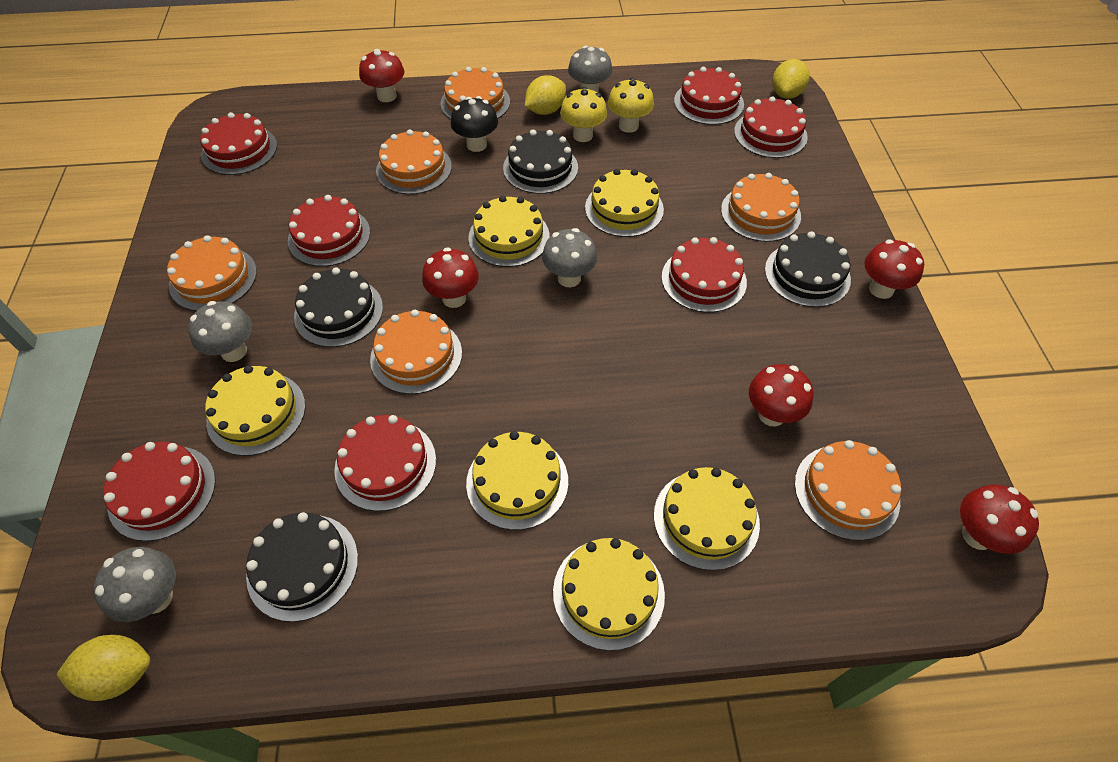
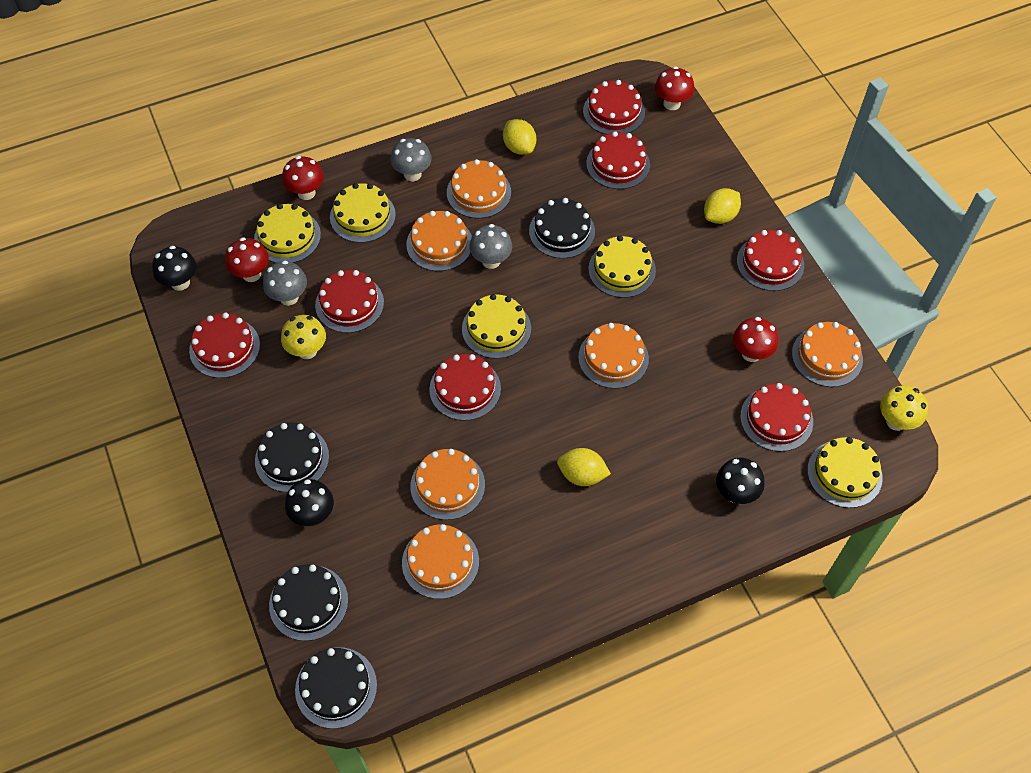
black mushroom: [451,97,498,152] = 1 -> [152,246,196,291] [285,479,334,526] [716,458,765,504] = 3
grey mushroom: [93,547,176,622] [188,301,252,362] [542,228,597,287] [568,46,613,93] = 4 -> [263,261,307,306] [390,138,432,181] [469,224,512,269] = 3
red mushroom: [359,49,405,102] [422,247,479,308] [749,364,814,426] [864,239,924,299] [960,485,1039,554] = 5 -> [225,237,269,282] [282,156,324,200] [655,66,694,110] [733,317,778,362] = 4
yellow cake: [205,365,306,456] [466,431,568,530] [468,196,550,267] [553,538,665,651] [585,169,664,237] [654,467,760,571] = 6 -> [254,204,321,263] [330,183,396,243] [462,294,531,359] [588,236,656,298] [807,437,883,508] = 5

